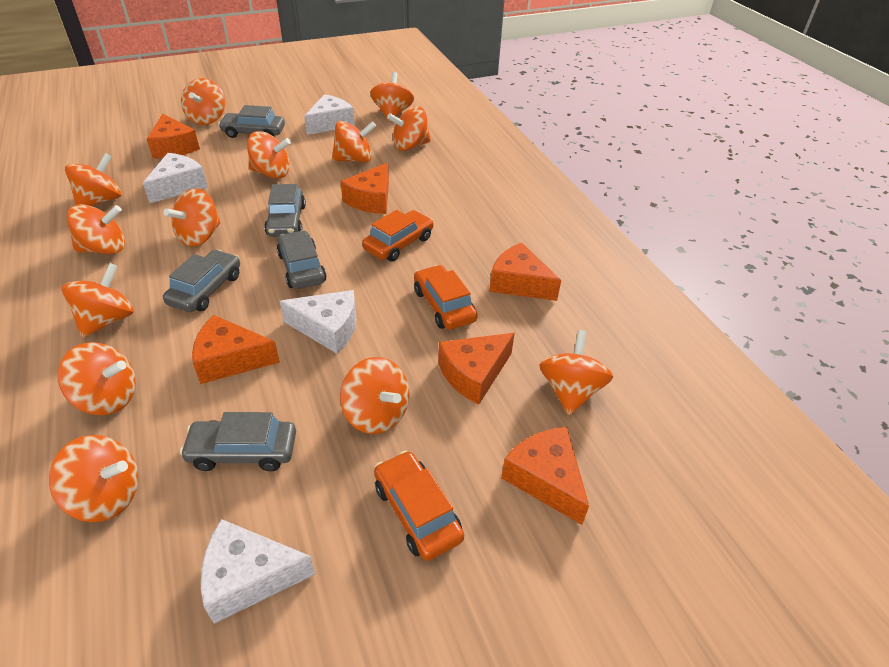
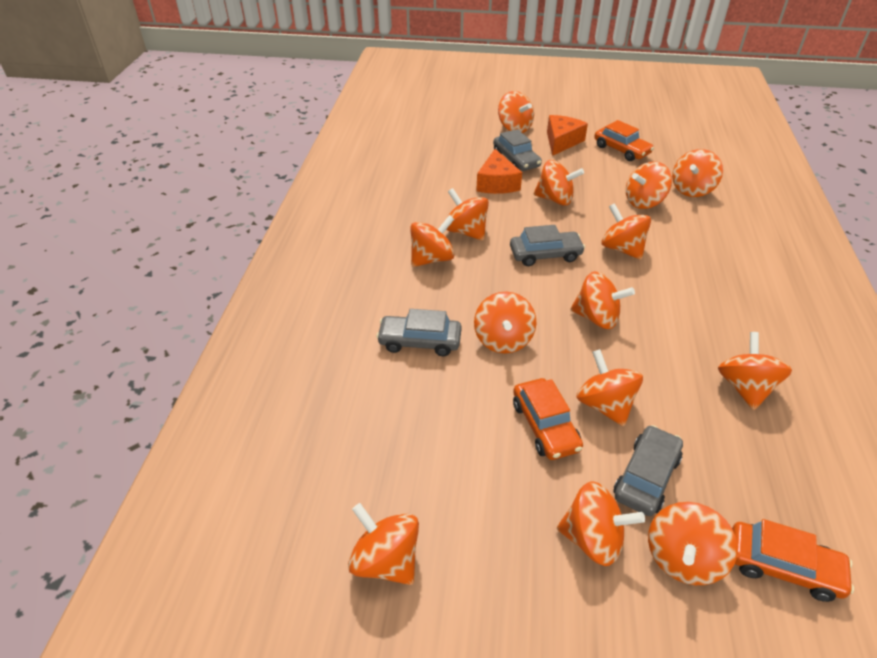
grey car: [163,250,240,312] [180,412,296,471] [218,105,285,138] [264,184,306,237] [277,230,326,289] = 5 -> [376,309,462,356] [493,129,542,171] [510,225,585,266] [613,425,683,516] = 4
orange cheese: [147,114,200,159] [192,315,280,384] [341,163,389,214] [438,333,515,404] [489,243,561,301] [501,427,589,525] = 6 -> [476,149,522,194] [547,115,588,156] = 2
orange spinning top: [49,435,138,522] [58,342,136,415] [62,263,134,337] [65,153,122,206] [67,204,125,254] [164,188,221,247] [181,78,225,125] [247,131,291,178] [332,121,376,163] [340,357,410,434] [370,72,414,122] [387,106,431,151] [539,330,613,415] = 13 -> [348,503,419,585] [410,215,455,267] [446,188,489,241] [474,292,536,354] [498,91,534,133] [534,160,584,206] [557,481,645,566] [570,271,635,329] [576,349,643,426] [601,203,651,260] [626,161,672,209] [648,502,738,585] [672,149,723,197] [718,332,792,410] = 14
white cheese: [143,153,208,203] [201,519,315,624] [280,290,356,354] [304,94,355,135] = 4 -> none = 0

